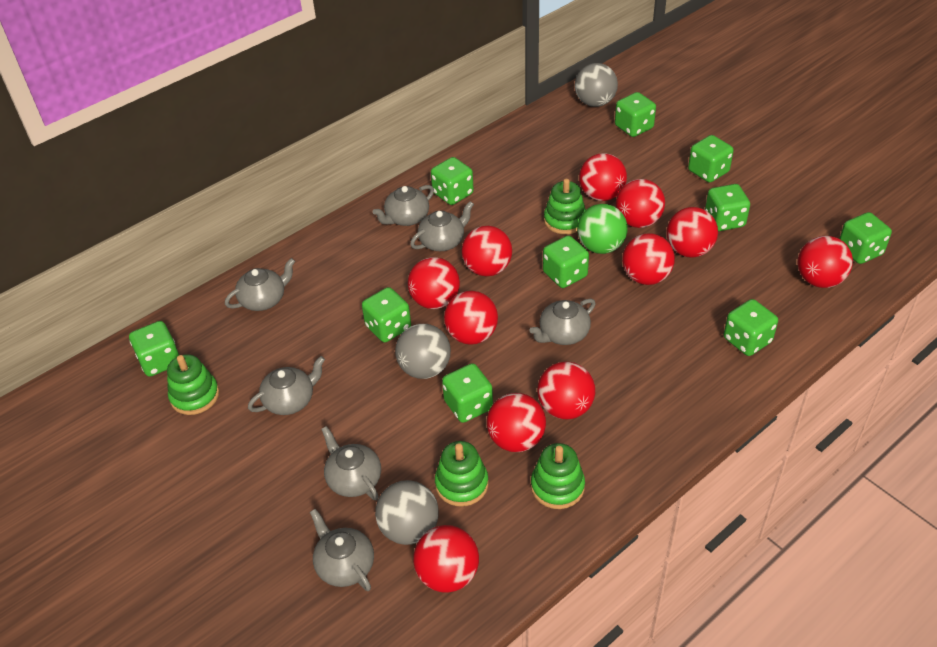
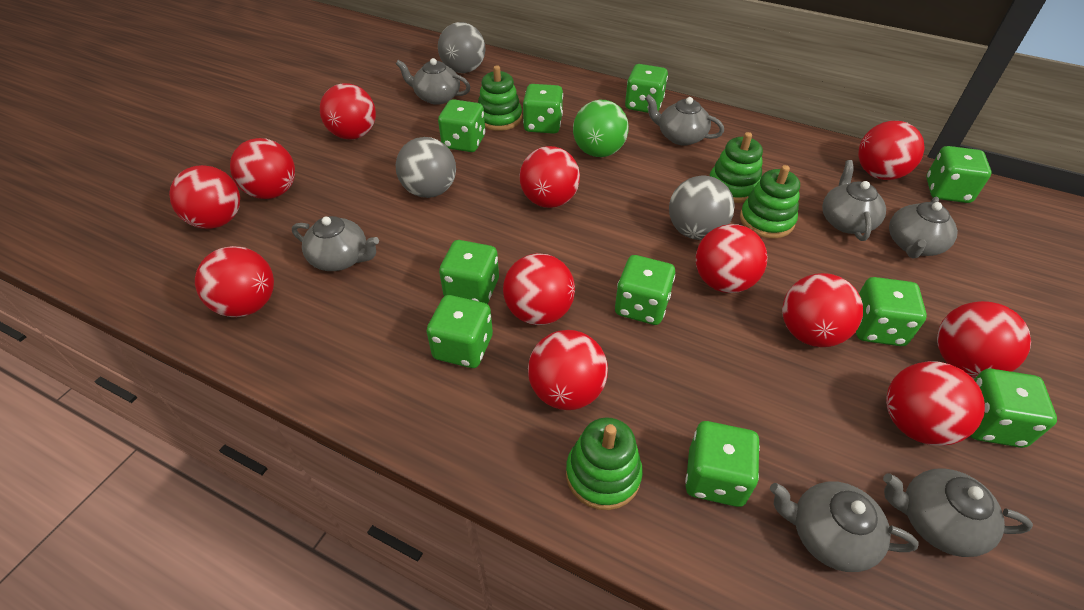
red ball: [408,257,460,309] [413,525,479,593] [444,291,498,345] [462,226,512,276] [487,393,546,452] [537,361,595,419] [579,153,627,201] [616,179,665,228] [622,233,675,285] [667,207,718,258] [798,236,853,288] = 11 -> [169,165,240,229] [195,246,274,317] [230,138,295,199] [320,83,376,140] [503,253,575,325] [520,146,580,208] [528,330,608,410] [696,224,768,293] [782,273,863,347] [858,121,925,180] [886,361,985,446] [937,301,1031,378] = 12

